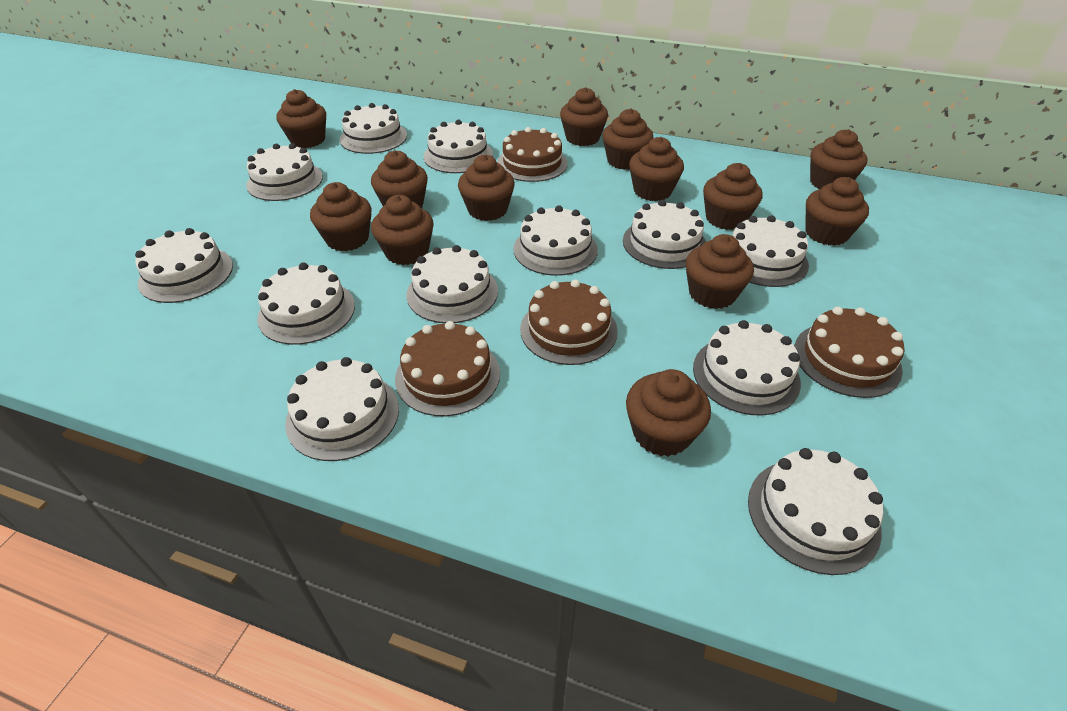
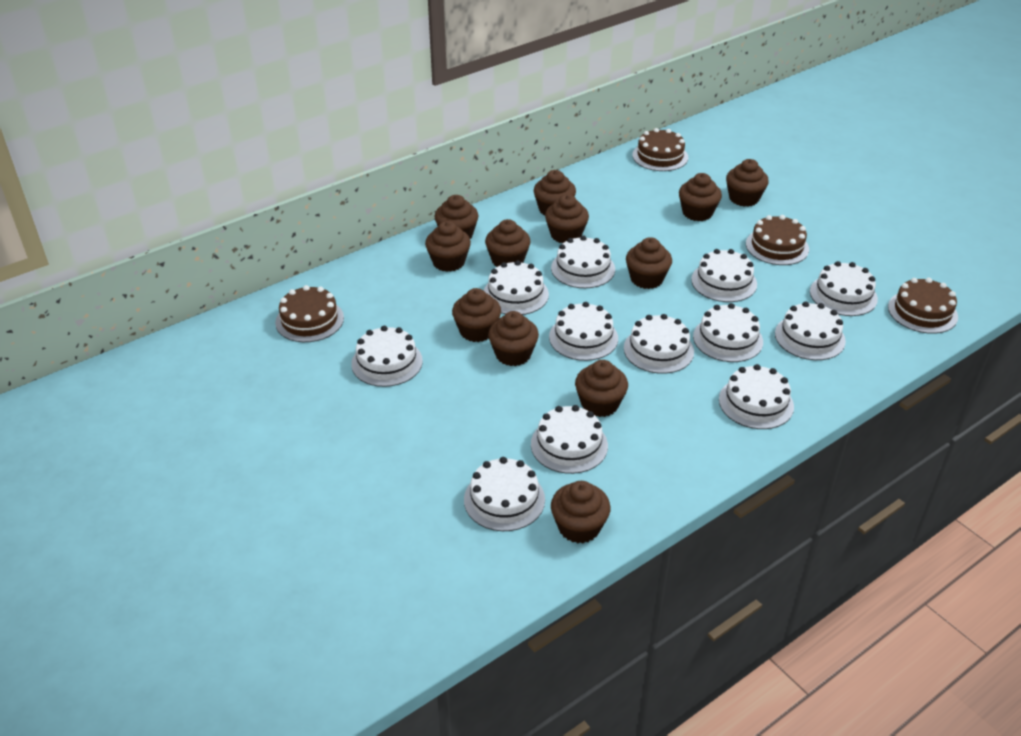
brown cupcake: [276,89,326,148] [310,182,372,251] [371,150,428,208] [371,195,434,265] [458,155,515,221] [560,87,608,146] [602,109,653,170] [626,369,711,457] [629,137,684,201] [685,234,754,309] [703,163,762,230] [805,177,869,246] [810,129,867,189] = 13 -> [425,221,471,272] [434,195,479,239] [452,288,501,342] [485,219,531,267] [488,311,539,366] [534,170,576,215] [545,194,589,243] [551,481,611,543] [575,360,628,417] [626,237,672,289] [679,173,722,221] [726,159,769,207] = 12

